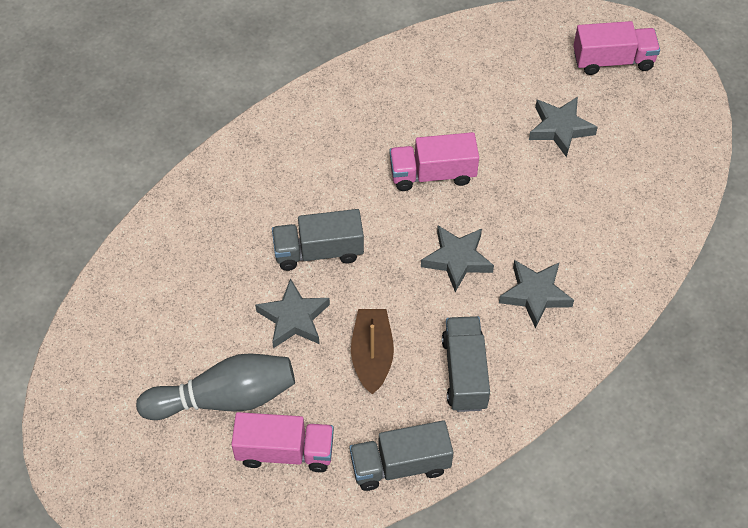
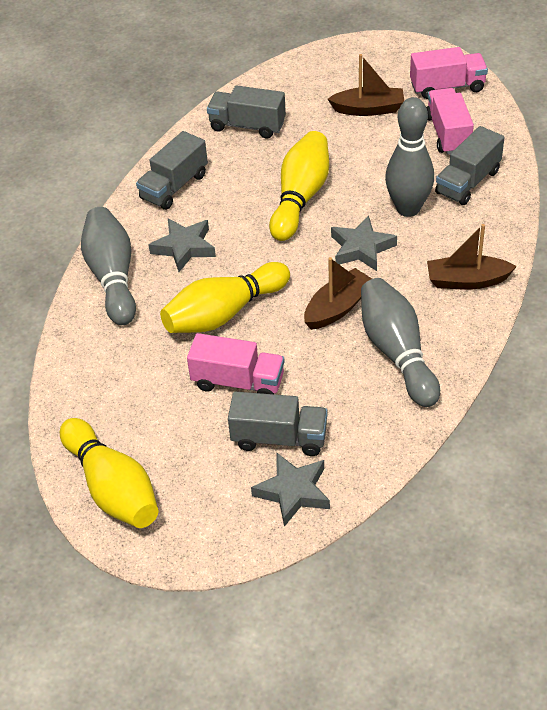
brown boat: [351,309,394,395] = 1 -> [304,257,372,330] [328,54,404,116] [427,224,517,290] = 3
grey bowling pin: [136,353,295,420] = 1 -> [81,207,136,325] [361,278,440,407] [385,97,434,217] = 3
grey star: [255,278,330,349] [421,226,494,292] [499,260,574,329] [529,97,598,158] = 4 -> [149,218,216,272] [251,453,330,527] [331,215,397,271] = 3
grey truck: [272,209,364,271] [350,420,453,491] [442,316,490,412] = 3 -> [136,131,208,210] [207,85,286,139] [228,392,328,456] [435,126,505,205] = 4
yellow bowling pin: none = 0 -> [60,418,158,528] [160,262,290,333] [269,131,329,241] = 3

